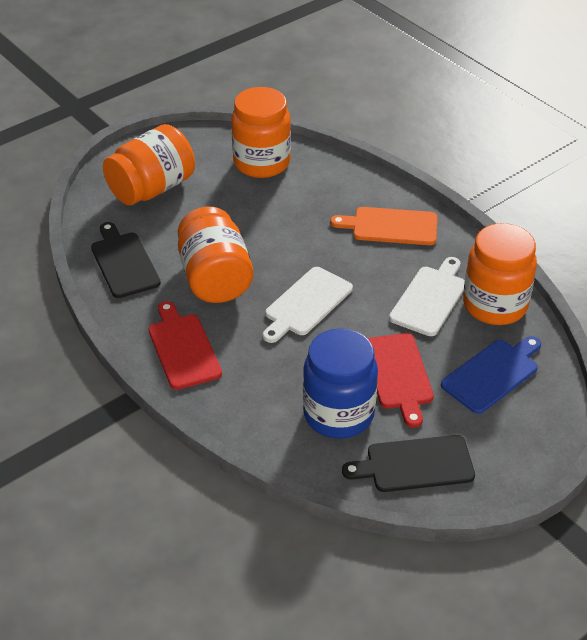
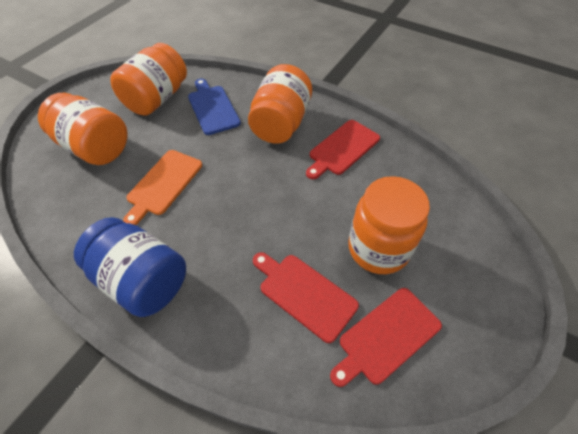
black cutting board: [91,222,161,298] [342,435,475,492] = 2 -> none = 0
red cutting board: [148,301,222,390] [367,333,434,428] = 2 -> [253,252,359,343] [306,120,380,179] [330,288,442,387] = 3
white cutting board: [263,267,353,343] [389,257,465,336] = 2 -> none = 0

